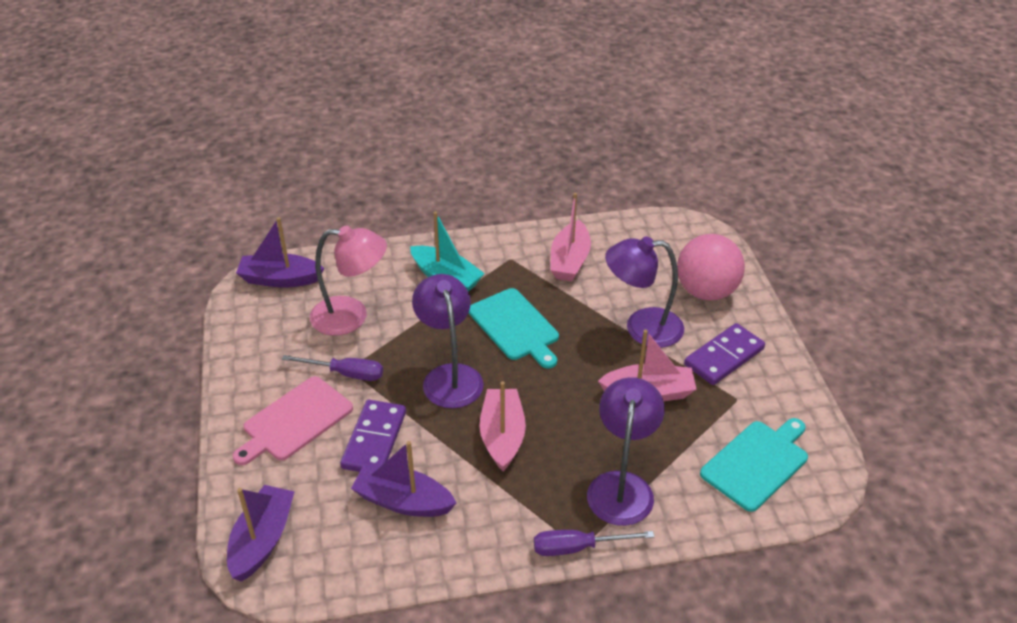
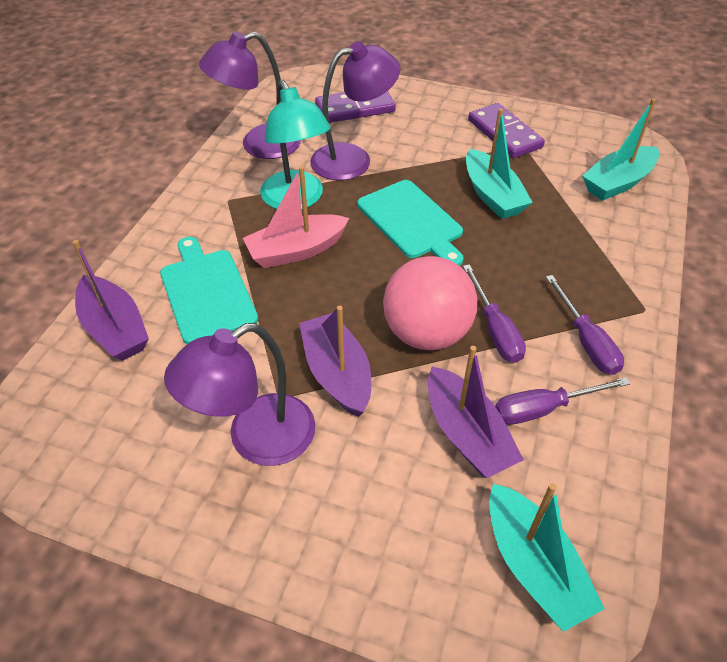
pink boat: [479,381,526,471] [550,193,591,281] [598,329,696,401] = 3 -> [243,166,349,268] = 1
pink cutting board: [233,376,353,465] = 1 -> none = 0
pink lamp: [310,225,387,336] = 1 -> none = 0
purple screwdriver: [282,355,383,381] [534,530,654,556] = 2 -> [463,264,526,363] [495,377,631,425] [546,275,624,375] = 3
turquoise boat: [410,212,485,292] = 1 -> [466,108,533,219] [489,483,605,632] [582,98,659,201] = 3
turquoise lamp: none = 0 -> [260,80,331,209] = 1

